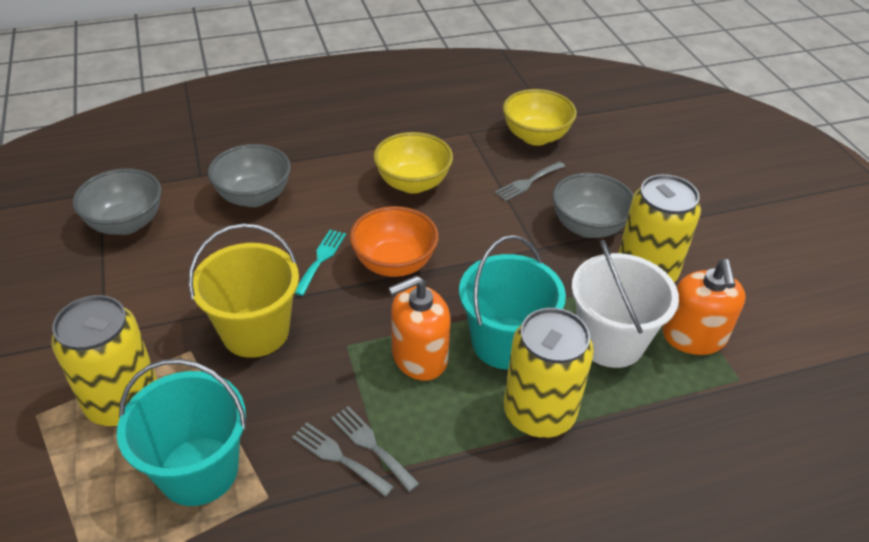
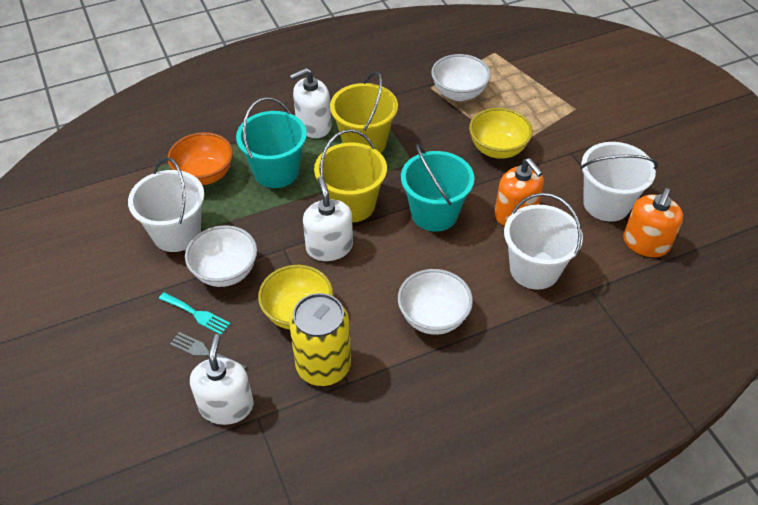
grey bowl: [72,168,162,235] [208,144,291,207] [552,173,634,238] = 3 -> none = 0
grey fork: [292,422,394,497] [331,406,420,492] [495,161,565,201] = 3 -> [170,332,247,370] = 1
white bowl: none = 0 -> [185,225,257,287] [398,269,473,335] [431,54,491,101] = 3
white bucket: [571,240,679,368] = 1 -> [128,158,204,252] [504,193,583,290] [580,142,658,222] = 3
white soap dispenser: none = 0 -> [190,334,253,425] [290,68,331,138] [303,176,353,261] = 3
yellow bucket: [188,223,299,358] = 1 -> [314,129,387,222] [330,71,398,153] = 2
yellow can: [51,295,157,427] [504,308,594,438] [618,174,701,282] = 3 -> [289,293,351,386] = 1

